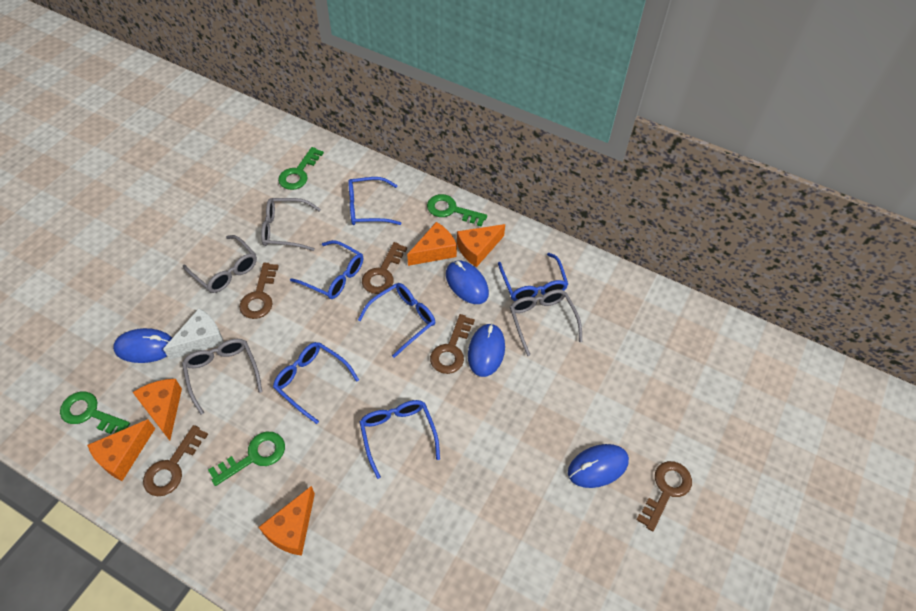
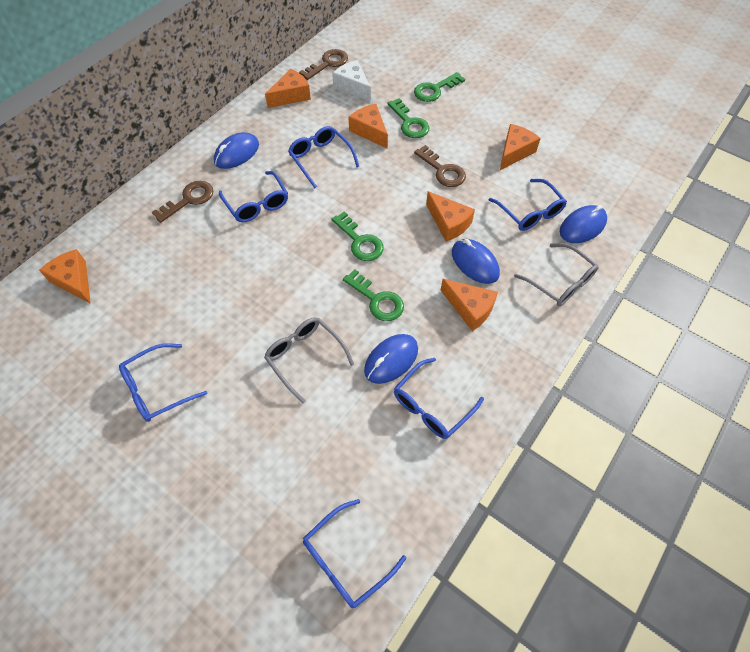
brown key: [143,425,208,496] [239,263,279,319] [362,242,407,294] [430,314,475,374] [636,461,692,531] = 5 -> [152,181,213,223] [299,49,348,80] [414,145,466,187] = 3
grey glasses: [182,339,262,415] [183,235,257,293] [261,198,321,251] [510,289,582,356] = 4 -> [264,317,354,404] [514,243,599,306] = 2
orange cheese: [87,419,155,481] [133,379,182,440] [259,486,315,556] [407,222,457,266] [457,224,505,267] = 5 -> [39,249,91,304] [265,69,311,108] [349,104,388,149] [426,191,475,242] [441,279,498,331] [500,124,541,170] = 6

